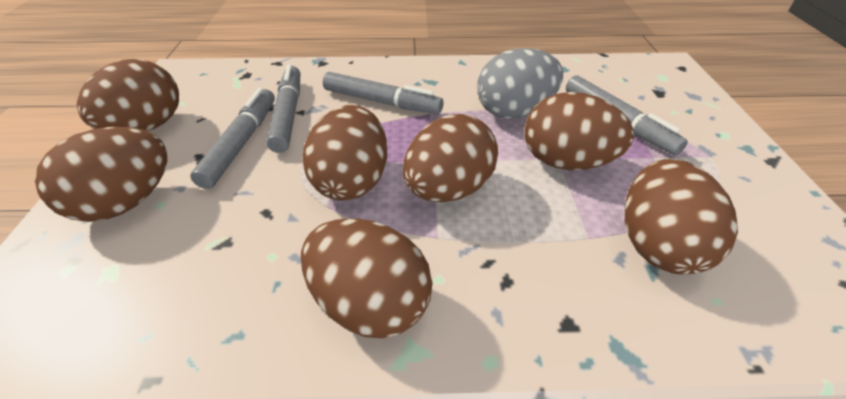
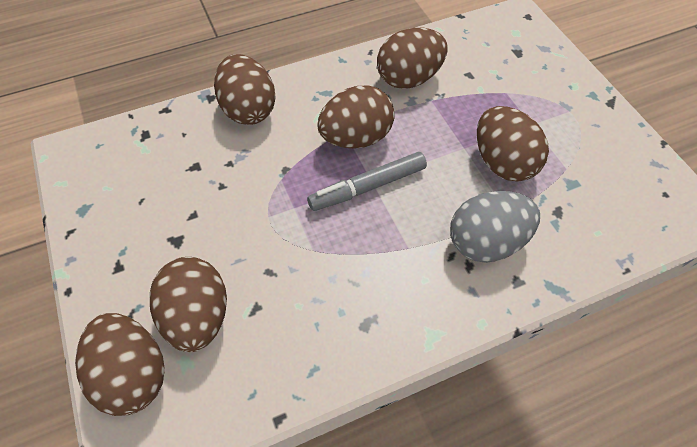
brown egg: [35,127,167,222] [77,59,179,131] [301,218,432,338] [302,105,387,201] [403,114,498,202] [524,92,634,170] [625,159,738,274] = 7 -> [75,313,165,416] [149,257,227,352] [214,54,276,125] [317,85,395,149] [377,28,447,89] [477,106,549,182] = 6
grey marker: [190,88,275,189] [266,64,300,153] [323,72,443,114] [566,75,688,155] = 4 -> [307,152,427,211] = 1

